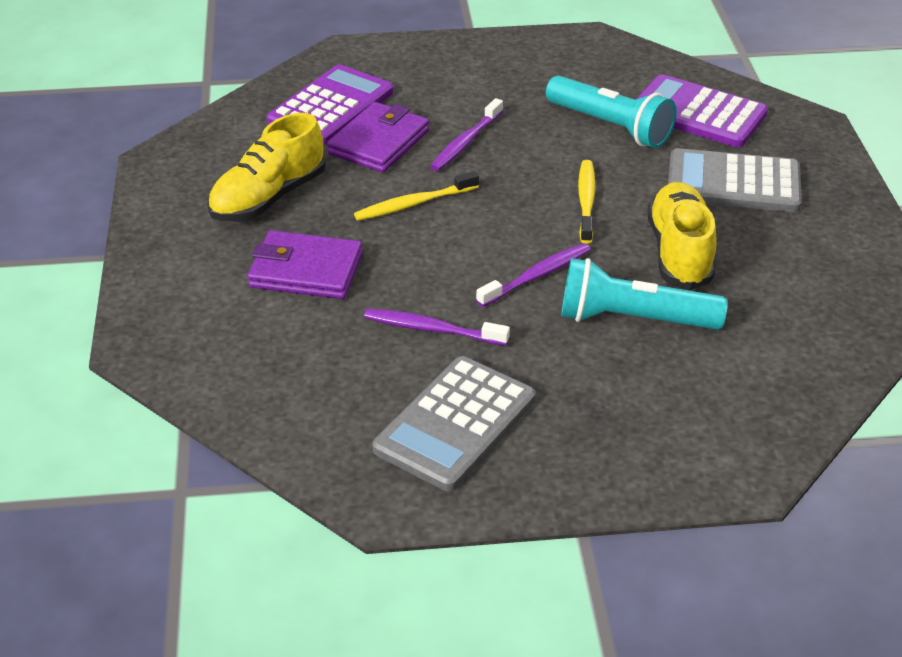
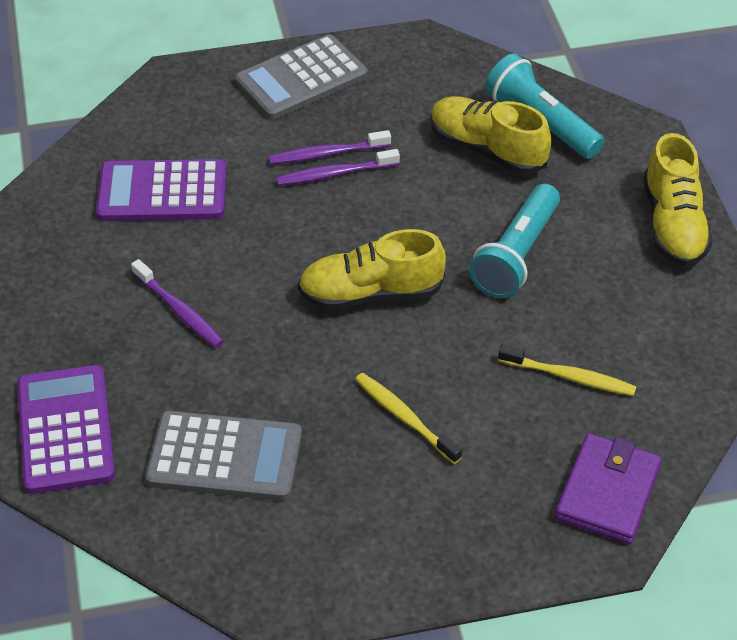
purple wallet: [248,230,363,299] [327,102,429,172] = 2 -> [555,433,662,544] = 1
yellow shoe: [207,113,326,221] [647,182,717,290] = 2 -> [298,229,446,310] [431,96,552,174] [643,133,713,267] = 3

